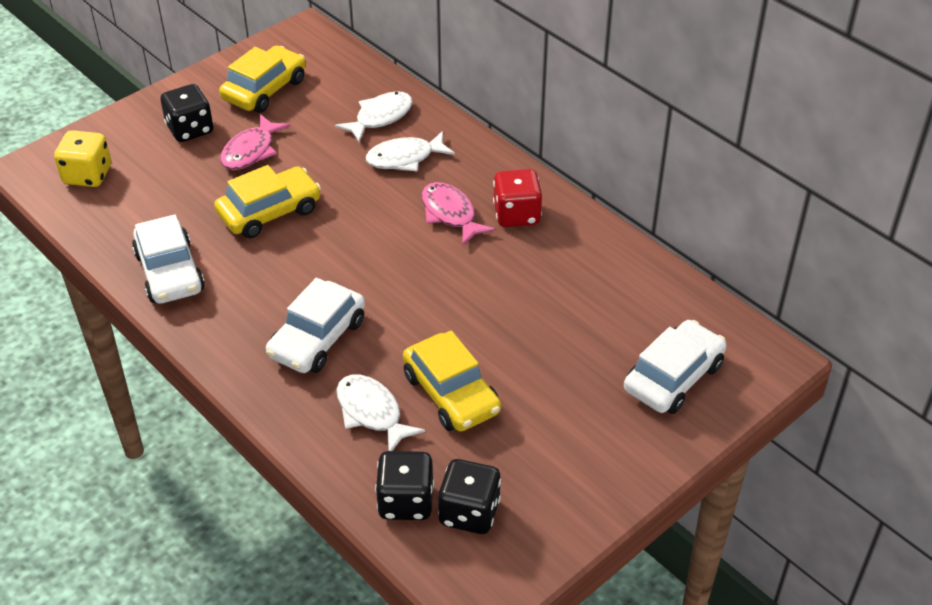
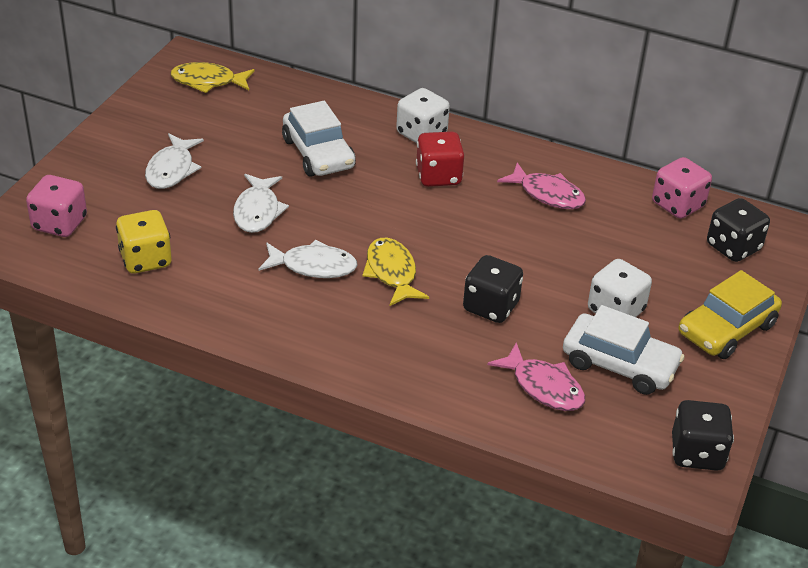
pink dice: none = 0 -> [26,175,87,237] [652,157,712,219] = 2
white car: [132,214,205,304] [266,278,365,373] [624,320,726,414] = 3 -> [282,101,356,177] [563,305,685,395] = 2
white dice: none = 0 -> [396,88,450,143] [588,259,652,317] = 2
yellow car: [214,165,321,238] [219,46,306,113] [403,330,501,432] = 3 -> [679,270,782,359] = 1
yellow fish: none = 0 -> [170,62,255,93] [362,238,429,306] = 2

